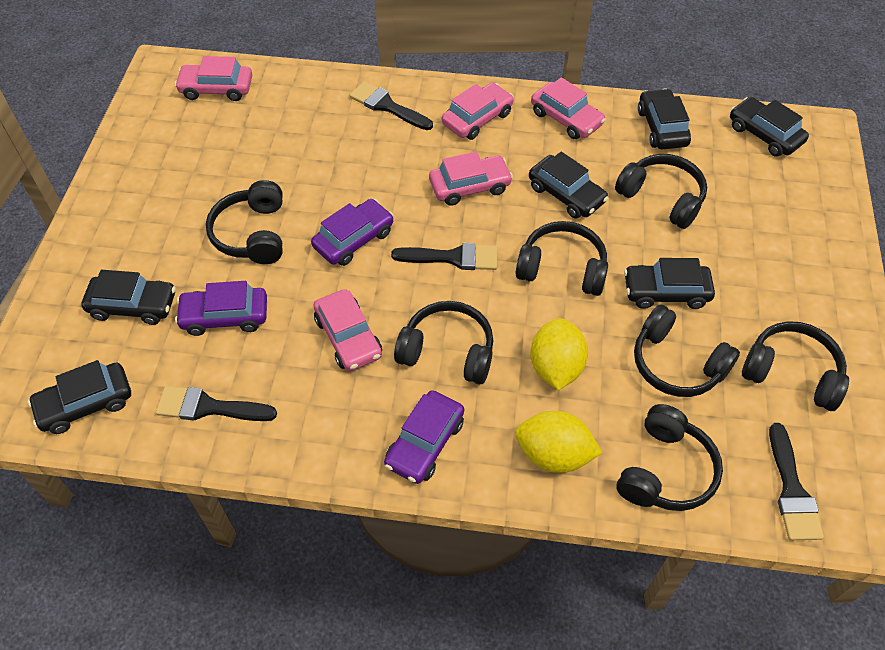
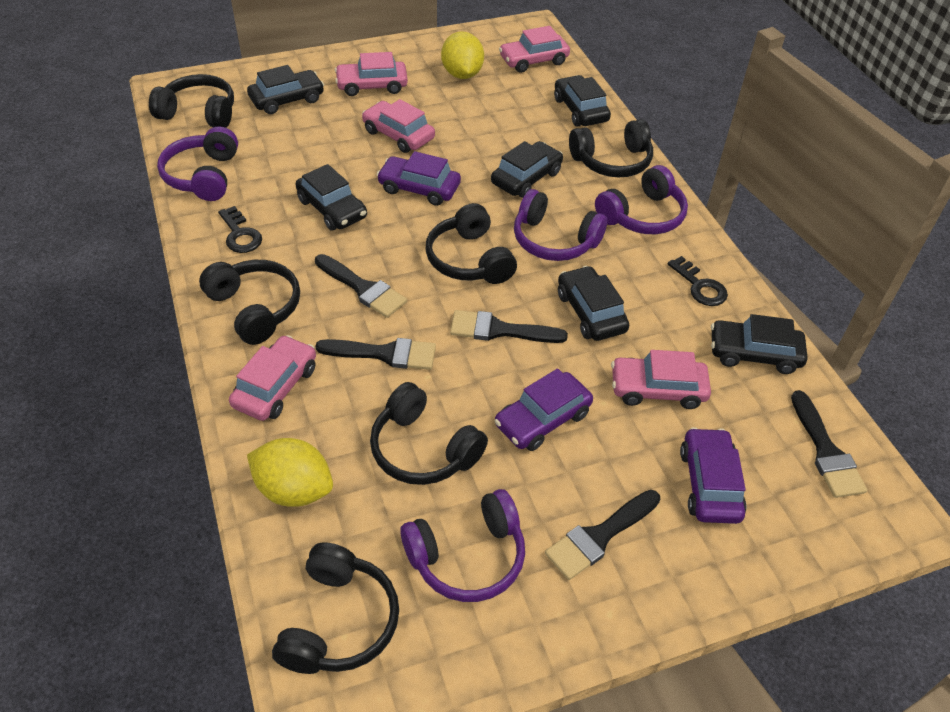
black brush: [156,386,277,421] [350,81,433,130] [391,243,498,270] [769,423,824,540] = 4 -> [315,254,407,318] [315,338,436,370] [450,310,568,343] [545,490,660,580] [791,390,867,498] = 5
black headphones: [206,180,283,264] [394,301,494,385] [516,221,608,296] [615,154,707,229] [617,404,723,511] [634,305,740,397] [742,321,849,411] = 7 -> [149,74,234,128] [199,260,300,345] [272,542,399,674] [370,382,488,485] [425,203,517,284] [569,119,653,177] = 6
black key: none = 0 -> [218,206,262,253] [668,256,728,306] = 2
purple headphones: none = 0 -> [157,126,238,201] [400,489,525,602] [514,189,607,261] [595,165,688,234] = 4

